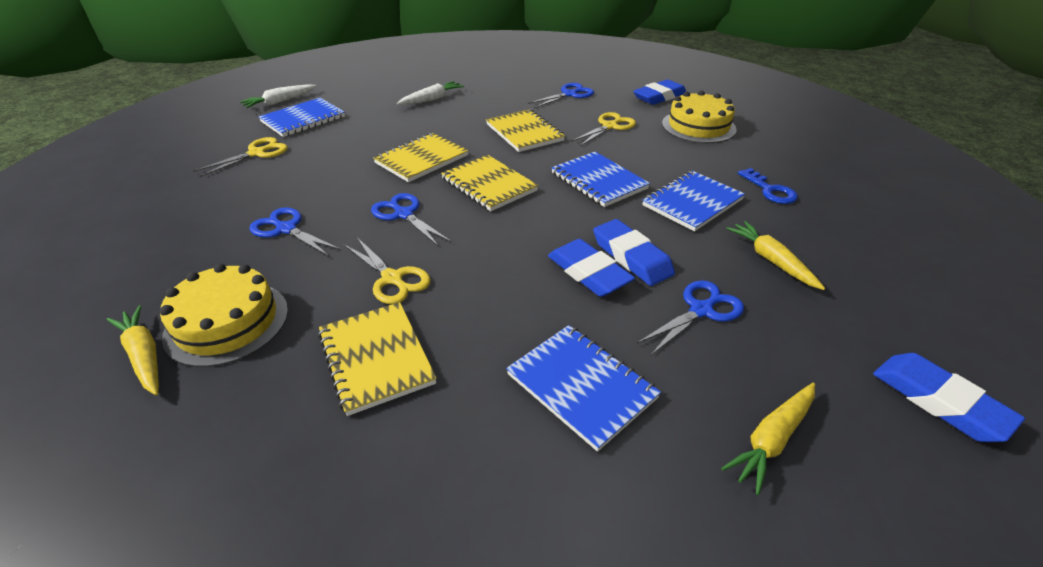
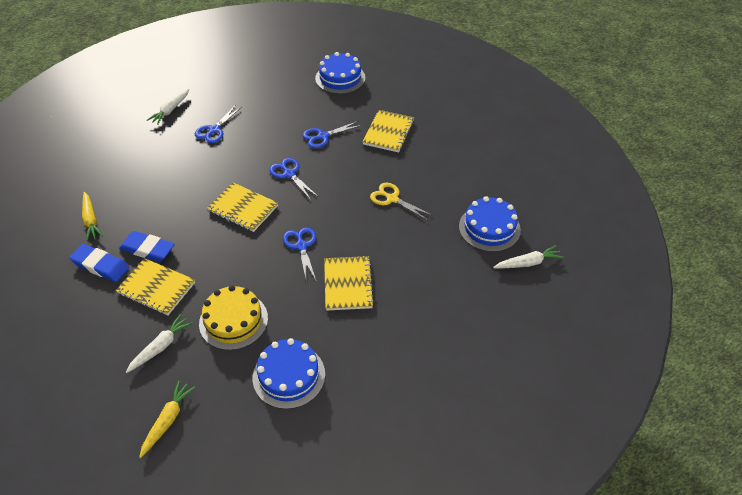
blue cake: none = 0 -> [253,338,325,409] [315,52,365,94] [459,196,521,252] = 3
blue eraser: [548,239,635,297] [593,219,675,286] [633,79,686,105] [873,353,1025,442] = 4 -> [69,244,129,282] [119,231,175,262] = 2
blue key: [738,168,798,204] = 1 -> none = 0
blue notebook: [258,98,345,137] [506,325,661,452] [551,152,650,207] [642,171,745,232] = 4 -> none = 0
white carrot: [240,84,316,108] [397,81,464,105] = 2 -> [126,314,193,373] [147,89,189,125] [493,245,563,269] = 3
yellow cake: [160,263,288,367] [662,90,736,143] = 2 -> [199,285,268,350] = 1
yellow carrot: [107,305,159,395] [721,383,815,495] [726,221,825,290] = 3 -> [82,192,103,241] [139,381,195,458] = 2
yellow scissors: [193,137,288,177] [344,238,431,304] [571,112,636,146] = 3 -> [370,183,433,220] = 1

